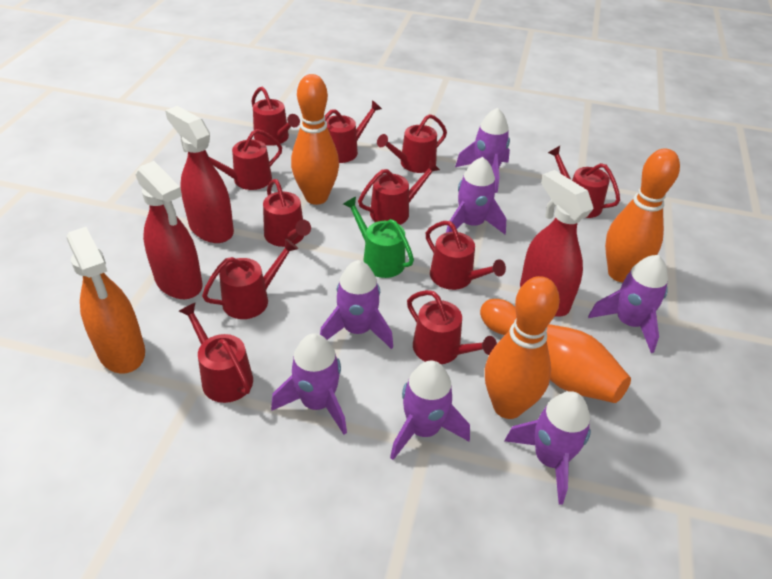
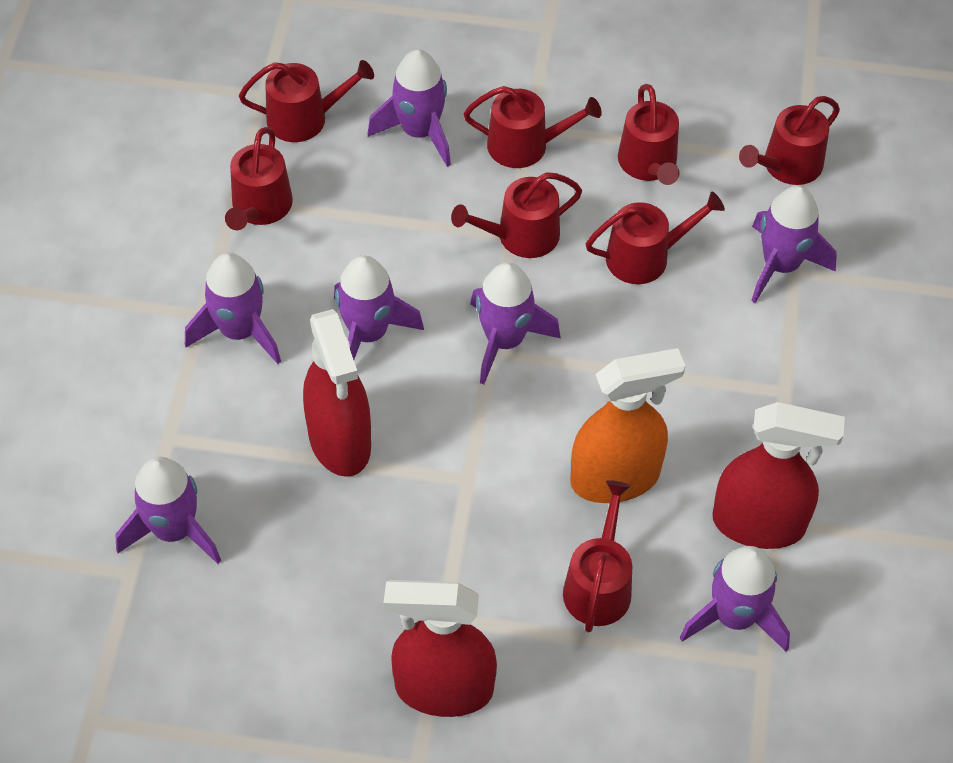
green watering can: [343,197,414,278] = 1 -> none = 0
orange bowling pin: [291,74,339,205] [480,299,631,403] [485,276,560,419] [605,148,680,282] = 4 -> none = 0
red watering can: [179,303,253,403] [202,238,298,319] [206,129,282,190] [251,87,300,146] [263,179,311,247] [325,100,382,163] [358,160,440,225] [377,114,447,173] [407,290,497,364] [426,221,506,290] [548,146,620,218] = 11 -> [225,127,293,230] [239,60,374,142] [451,172,582,258] [464,86,602,168] [563,480,632,632] [586,192,725,284] [618,84,680,185] [739,96,840,185] = 8

